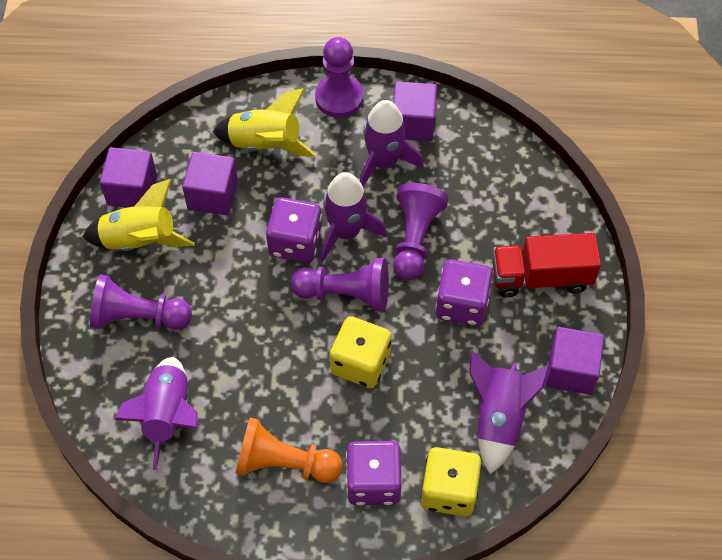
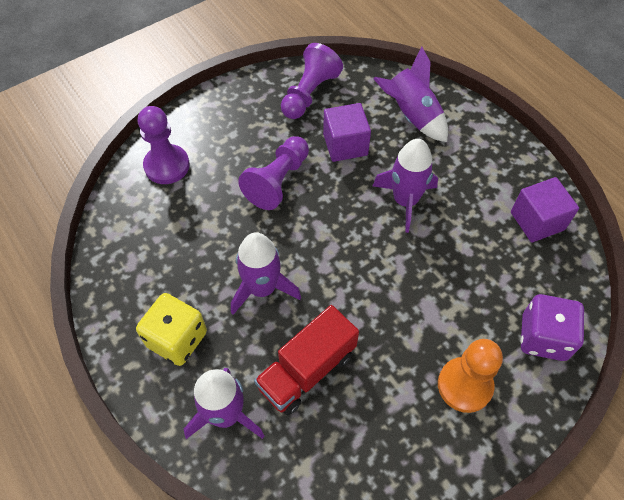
purple cube: [100,147,157,208] [182,152,238,216] [393,81,437,142] [546,327,604,395] = 4 -> [323,103,371,162] [511,177,579,243] = 2
purple dice: [266,197,322,263] [346,441,402,505] [436,259,493,326] = 3 -> [521,294,584,361] = 1
purple pawn: [90,275,192,330] [291,258,389,312] [315,37,363,118] [393,183,448,281] = 4 -> [138,106,190,184] [238,136,309,210] [281,43,343,119] = 3
yellow dice: [330,316,392,388] [421,447,482,517] = 2 -> [136,293,207,366] = 1
yellow rocket: [82,179,195,251] [213,88,316,157] = 2 -> none = 0

